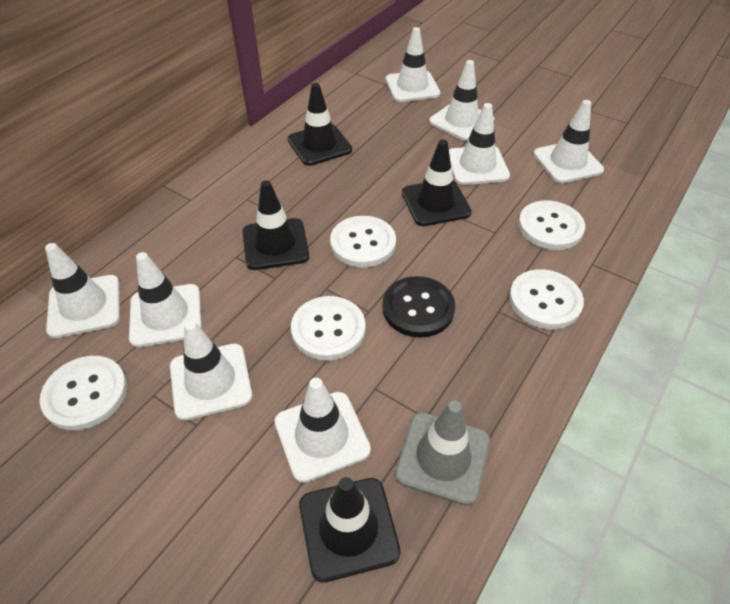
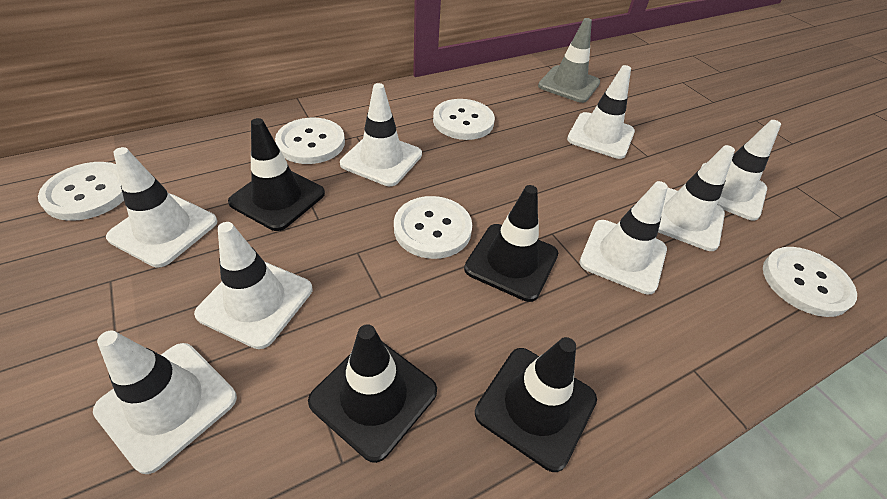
black button: [382,276,455,338] = 1 -> none = 0

